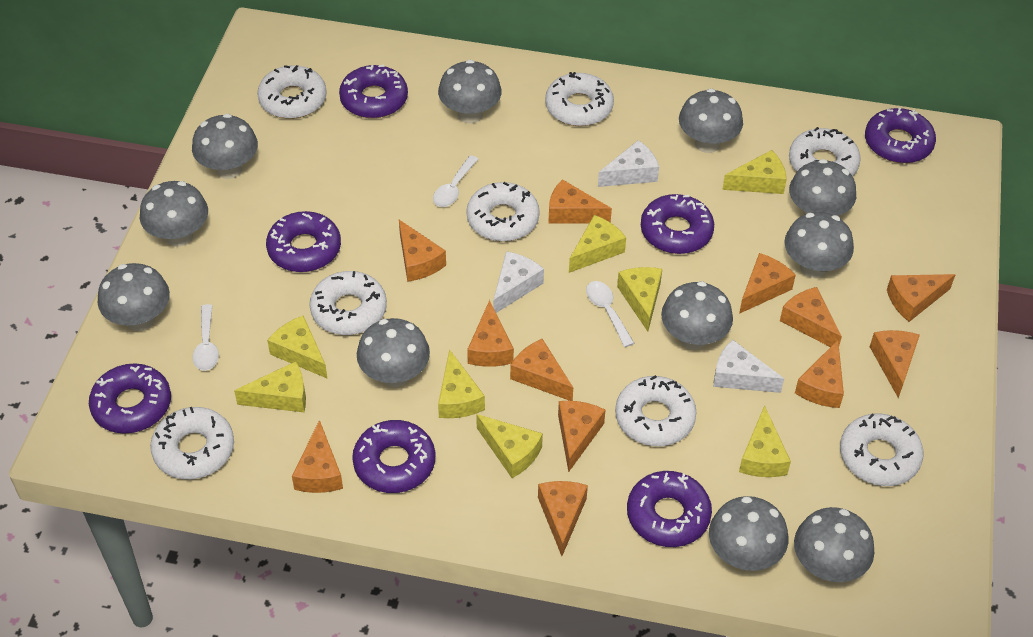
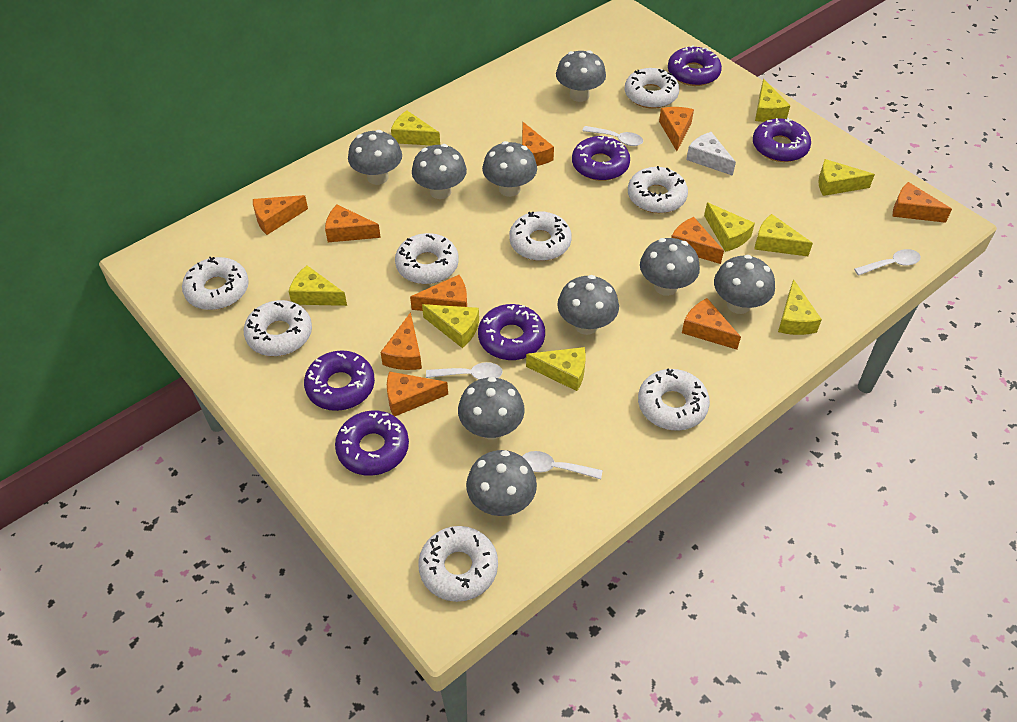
grey mushroom: [98,263,170,331] [140,181,208,247] [192,114,258,179] [357,318,430,387] [438,60,502,124] [661,281,733,350] [679,89,743,153] [709,496,789,571] [784,212,854,278] [789,159,856,216] [794,507,874,582] = 11 -> [348,130,402,185] [412,144,467,199] [458,377,525,440] [466,450,537,516] [482,141,537,197] [556,50,606,102] [557,275,619,335] [640,238,700,296] [714,255,775,314] = 9
orange cheese: [292,420,343,493] [399,220,446,282] [467,300,514,367] [510,339,573,401] [538,481,588,556] [548,179,612,224] [558,401,605,472] [739,253,796,314] [780,287,842,347] [795,340,844,408] [870,330,920,398] [887,274,956,322] = 12 -> [253,195,308,235] [325,205,381,242] [381,312,422,370] [387,371,448,416] [410,275,467,311] [522,122,554,166] [659,107,694,151] [671,217,724,264] [682,298,741,350] [893,182,952,223] = 10
purple donut: [89,363,171,434] [266,211,341,272] [339,64,408,118] [352,420,435,493] [627,471,712,547] [641,194,714,254] [865,108,936,163] = 7 -> [304,350,375,411] [335,410,409,476] [478,304,545,360] [572,136,630,181] [668,45,722,86] [753,118,811,162] = 6
white cheese: [493,251,544,313] [598,140,659,187] [713,339,784,393] = 3 -> [686,132,736,176] = 1
white spoon: [192,304,219,371] [433,155,478,207] [586,281,634,347] = 3 -> [426,362,503,379] [522,451,603,479] [582,126,643,146] [854,249,921,276] = 4
yellow cheese: [234,361,306,412] [267,315,327,378] [438,349,485,418] [476,414,543,478] [569,215,626,273] [617,267,662,332] [722,150,787,194] [739,405,791,477] = 8 -> [288,265,347,306] [391,111,440,146] [422,304,479,348] [526,347,586,391] [704,202,755,252] [754,214,813,256] [755,79,790,122] [778,279,822,335] [818,159,875,196] = 9

